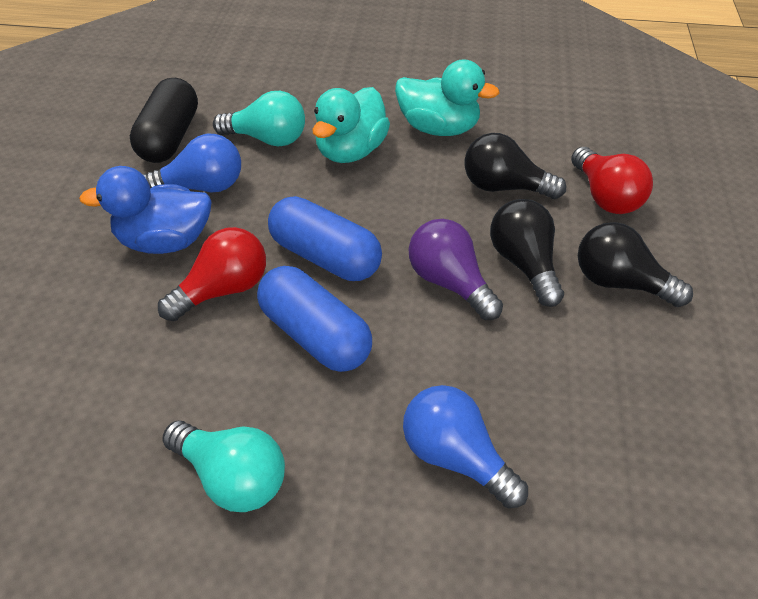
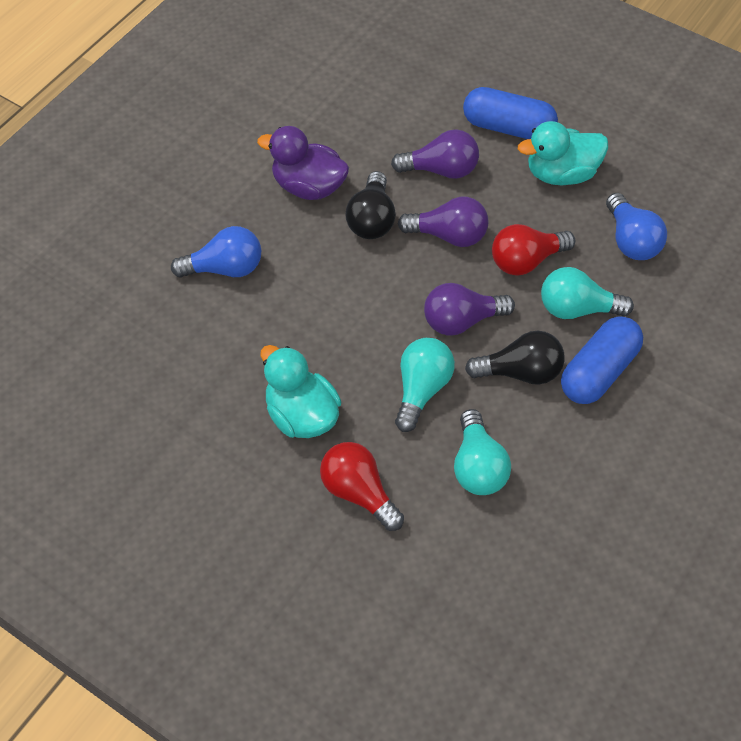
black capsule: [130,78,198,163] = 1 -> none = 0
black light bulb: [465,133,566,199] [490,199,564,307] [578,222,693,307] = 3 -> [345,171,396,239] [465,331,565,385] = 2
blue duck: [79,166,211,254] = 1 -> none = 0
purple duck: none = 0 -> [257,126,349,200] = 1
purple light bulb: [409,219,503,320] = 1 -> [391,129,479,179] [398,197,488,247] [424,283,515,336] = 3
turquoise light bulb: [162,421,285,512] [213,91,305,147] = 2 -> [395,338,455,432] [454,409,511,495] [541,267,634,319] = 3

